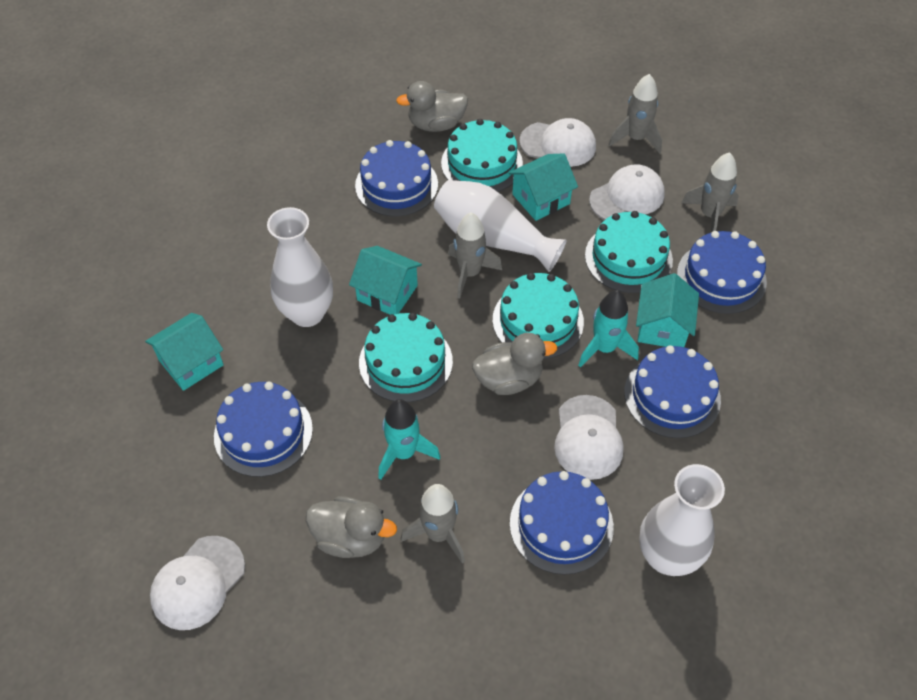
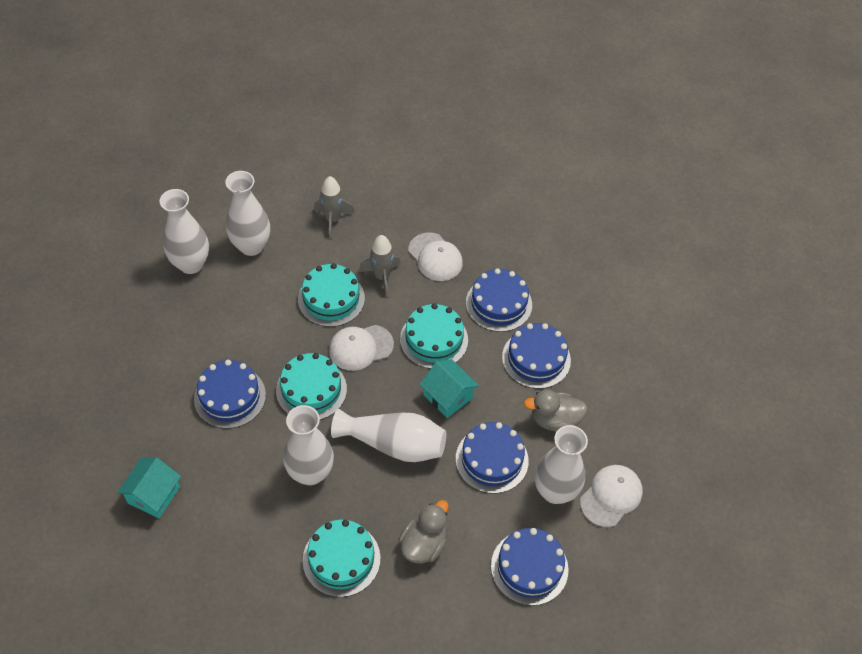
grey duck: [306,496,397,558] [396,81,468,132] [472,333,557,395] = 3 -> [399,500,449,564] [524,390,588,432] = 2
grey rocket: [401,484,465,563] [448,212,502,299] [608,74,662,154] [681,152,739,233] = 4 -> [314,176,355,239] [359,235,401,297] = 2
turquoise house: [145,313,224,391] [349,246,422,315] [509,153,578,221] [636,273,699,347] = 4 -> [117,457,181,518] [419,359,479,418] = 2
turquoise rocket: [378,399,440,480] [578,290,639,367] = 2 -> none = 0
white cap: [150,536,245,630] [519,118,596,167] [554,395,623,480] [589,164,665,220] = 4 -> [329,325,394,371] [408,232,463,281] [580,465,643,527] = 3
white vase: [267,207,333,327] [434,180,567,272] [639,464,725,576] = 3 -> [160,189,209,274] [225,171,270,256] [283,405,334,485] [331,409,446,462] [535,425,588,504] = 5

